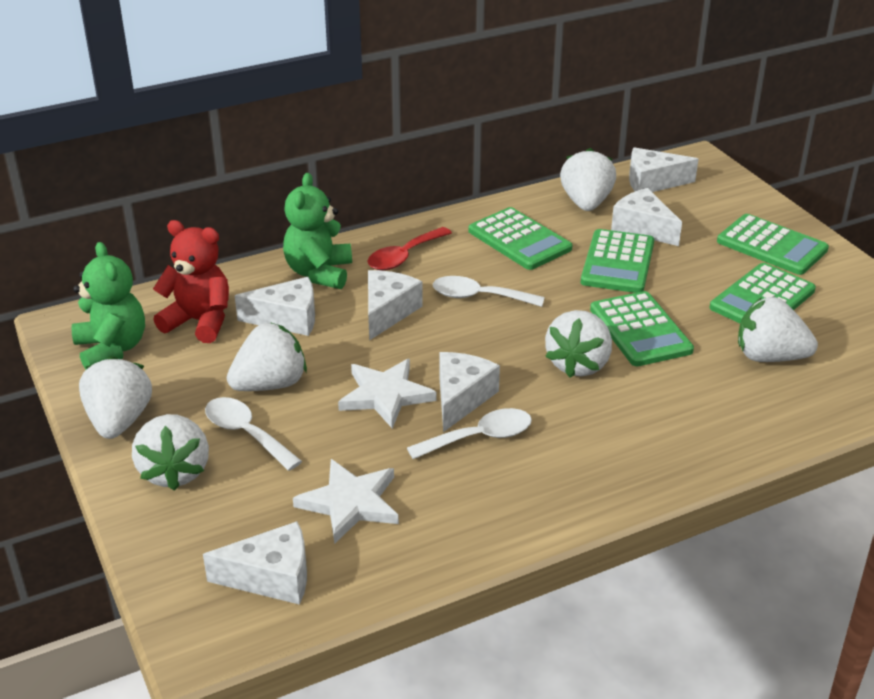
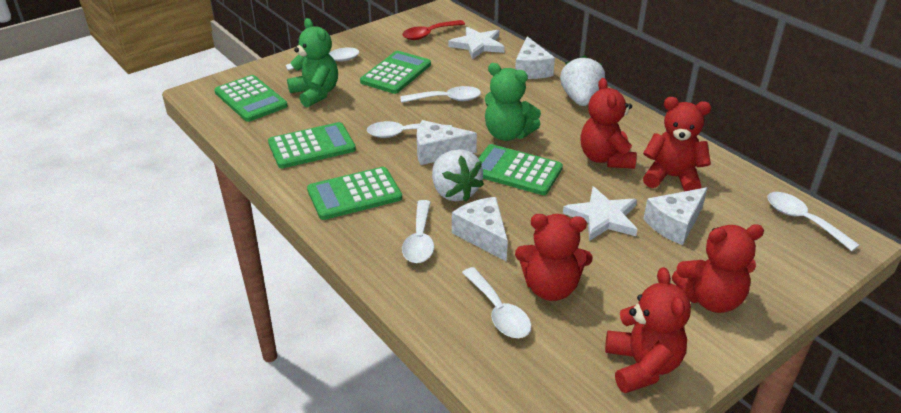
red teddy bear: [153,220,229,343] = 1 -> [515,214,592,301] [580,78,637,169] [605,267,691,393] [643,97,711,191] [672,224,764,313] = 5
white cheese: [203,521,307,605] [235,277,315,336] [368,270,423,341] [439,352,500,432] [611,188,682,246] [629,147,698,192] = 6 -> [417,120,477,165] [452,197,508,262] [515,36,555,79] [644,187,707,245] = 4
white spoon: [205,397,302,471] [407,408,532,459] [433,276,545,307] = 3 -> [286,48,360,71] [367,121,452,138] [401,86,481,103] [402,200,434,263] [462,267,531,338] [768,192,859,251] = 6
white strawberry: [79,356,152,439] [132,414,209,491] [227,322,307,391] [545,310,612,378] [560,148,616,211] [738,297,818,362] = 6 -> [432,149,484,202] [560,55,605,106] = 2

